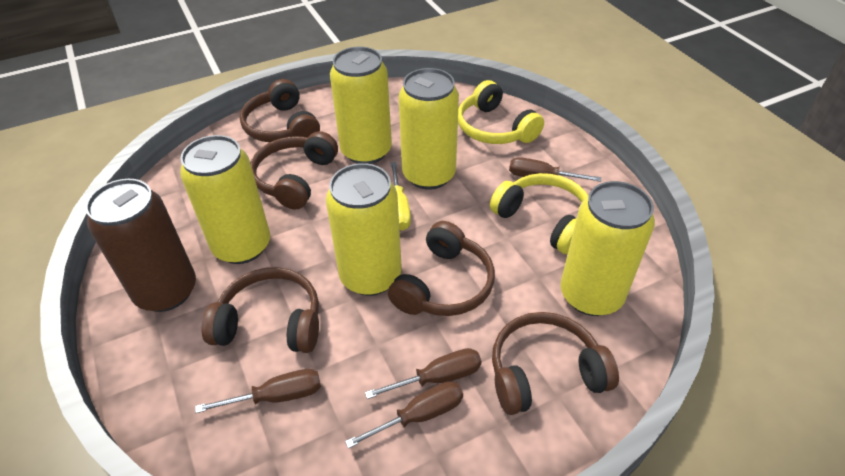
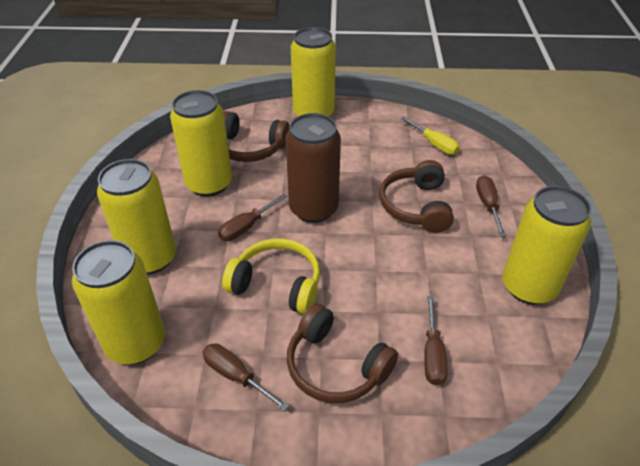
brown headphones: [202,267,319,353] [240,79,320,142] [250,131,338,210] [388,221,495,316] [492,312,619,415] = 5 -> [223,111,290,162] [287,304,398,403] [379,160,454,233] = 3
yellow headphones: [458,80,544,144] [490,173,588,254] = 2 -> [222,238,320,314] = 1

